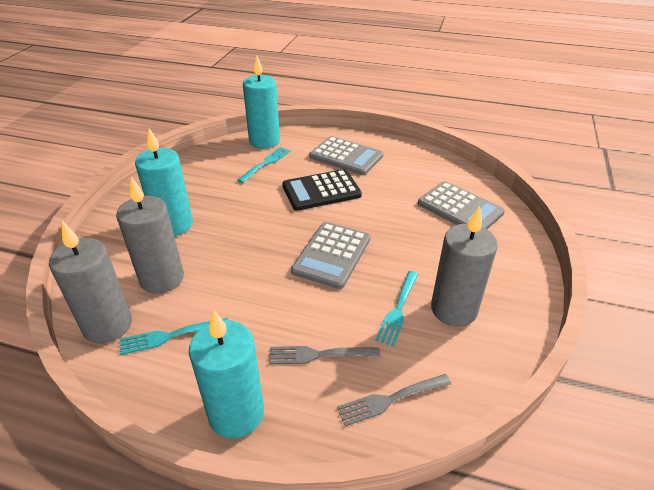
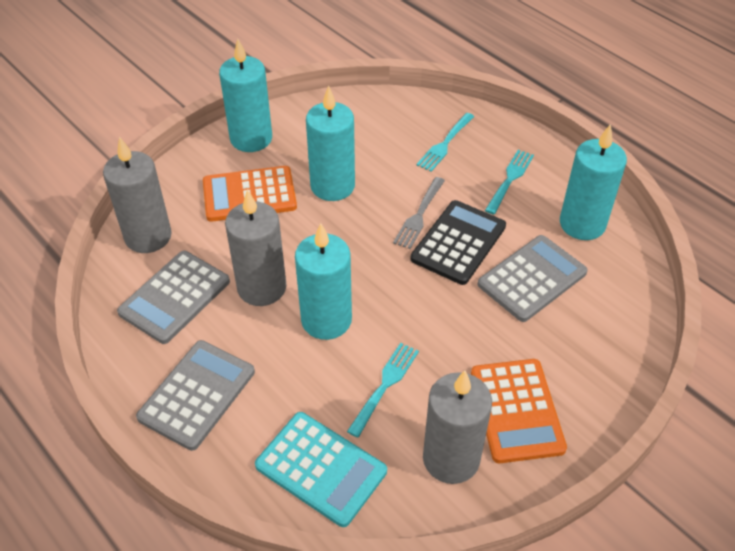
grey fork: [269,346,380,364] [337,374,451,426] = 2 -> [393,177,445,249] = 1
orange calculator: none = 0 -> [203,166,297,222] [471,359,567,463] = 2
turquoise calculator: none = 0 -> [255,412,387,527] = 1
turquoise candle: [135,128,193,236] [189,309,264,439] [243,56,280,148] = 3 -> [219,39,272,152] [295,223,352,340] [306,85,355,201] [560,124,627,240] = 4

